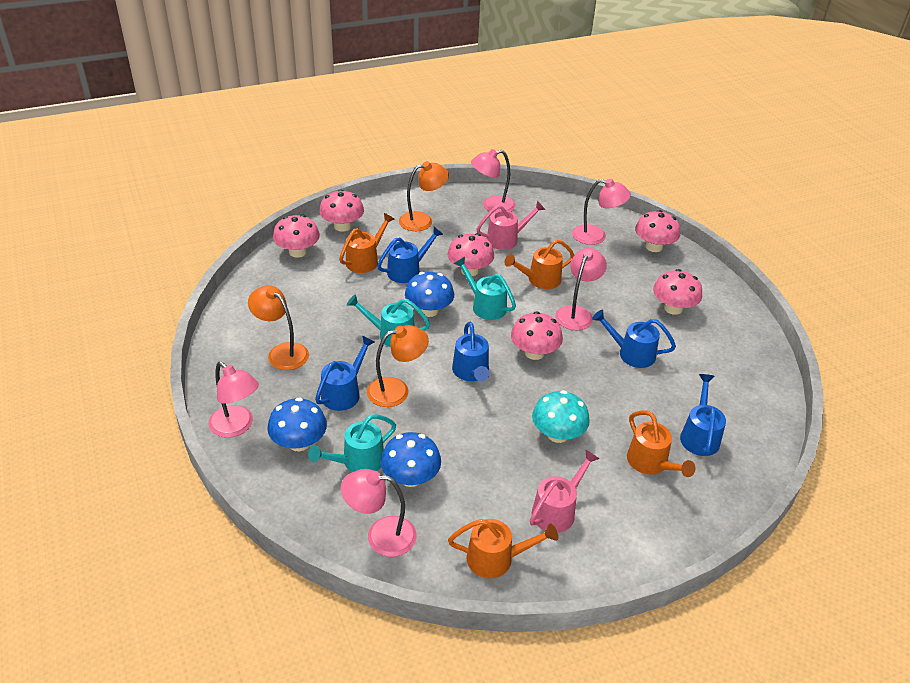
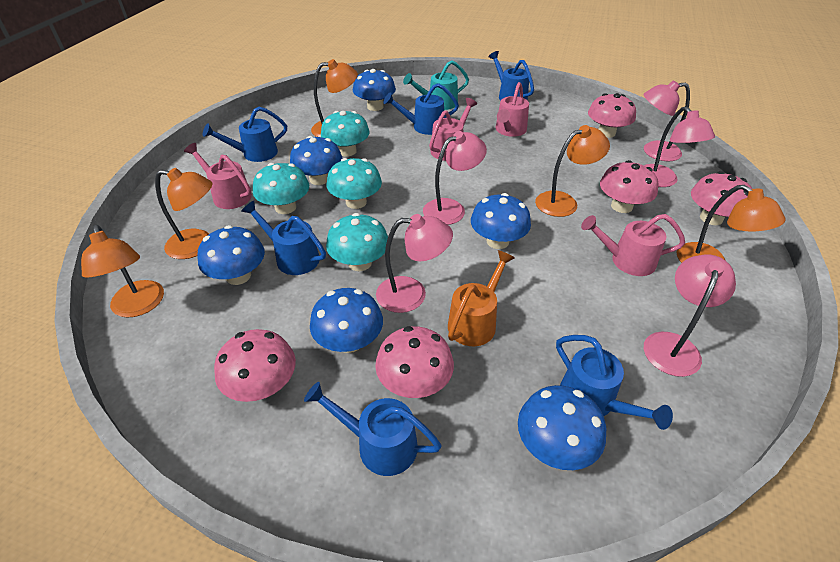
blue mushroom: [268,397,327,451] [381,432,441,487] [405,272,454,317] = 3 -> [197,225,265,285] [290,136,342,185] [310,288,383,353] [353,69,396,111] [471,193,531,249] [518,385,606,470] = 6
blue watering can: [315,336,375,411] [377,227,443,283] [452,322,489,381] [592,310,676,368] [680,374,726,456] = 5 -> [203,107,287,162] [241,201,326,275] [304,382,442,476] [384,83,459,135] [488,51,534,101] [556,335,673,430] = 6
orange lamp: [248,285,309,370] [367,325,429,407] [399,161,449,231] = 3 -> [81,225,164,318] [155,168,213,259] [311,59,358,137] [535,125,610,217] [677,185,786,263] = 5
orange watering can: [339,213,395,273] [448,519,558,578] [505,239,574,289] [627,411,695,477] = 4 -> [448,250,515,346] = 1
pink mushroom: [273,215,320,257] [319,189,364,232] [448,233,494,276] [511,311,563,360] [635,210,680,252] [653,269,702,315] = 6 -> [214,329,296,402] [375,326,454,398] [588,93,636,138] [600,160,659,213] [691,171,752,225] = 5
pink watering can: [476,201,546,250] [530,449,600,533] = 2 -> [184,143,252,209] [429,98,477,161] [496,82,529,137] [581,214,685,276] = 4
turquoise mushroom: [532,390,590,443] = 1 -> [253,163,309,214] [321,111,370,157] [326,213,388,271] [327,158,382,209] = 4
turquoise watering can: [308,414,396,472] [347,294,430,347] [454,257,516,320] = 3 -> [403,60,469,110] = 1

